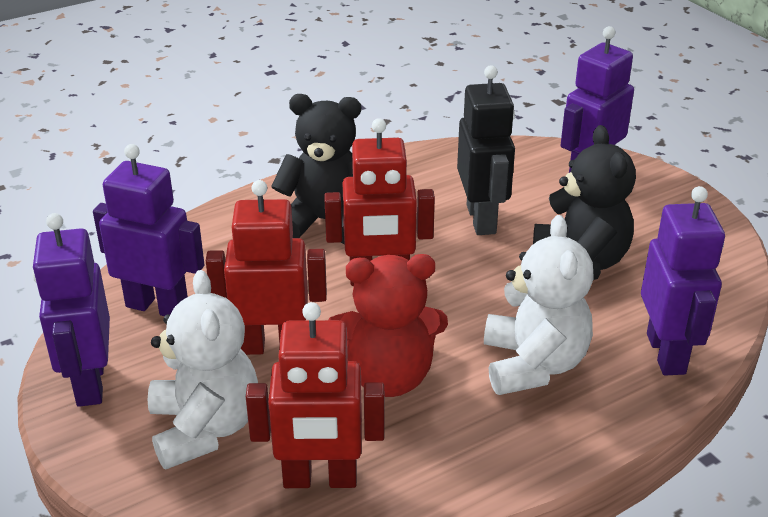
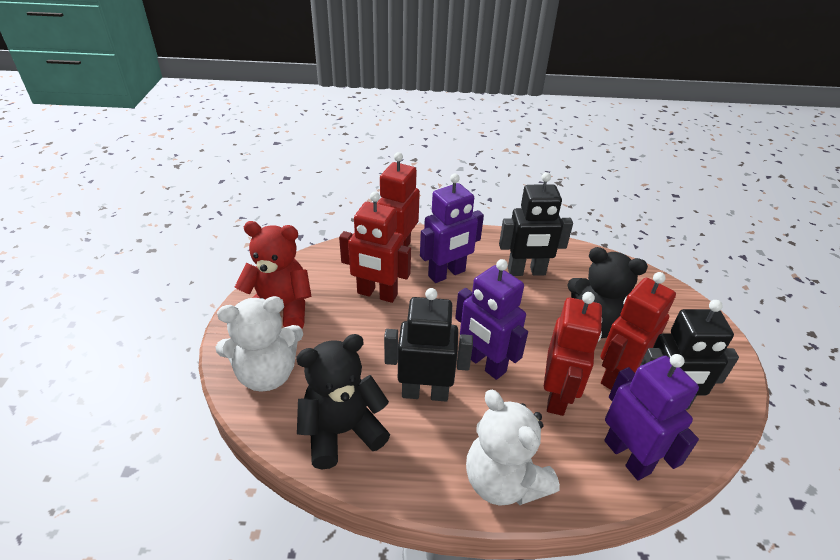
black robot: [457,65,515,235] = 1 -> [384,288,473,401] [499,172,573,276] [640,300,739,410] = 3
purple robot: [32,213,110,407] [93,144,205,316] [560,26,634,173] [641,186,725,375] = 4 -> [420,174,484,283] [455,259,528,380] [604,354,699,480] = 3
red robot: [206,180,327,355] [246,302,384,488] [324,118,435,286] = 3 -> [339,192,411,303] [377,152,420,247] [544,292,602,416] [600,272,676,390] = 4

